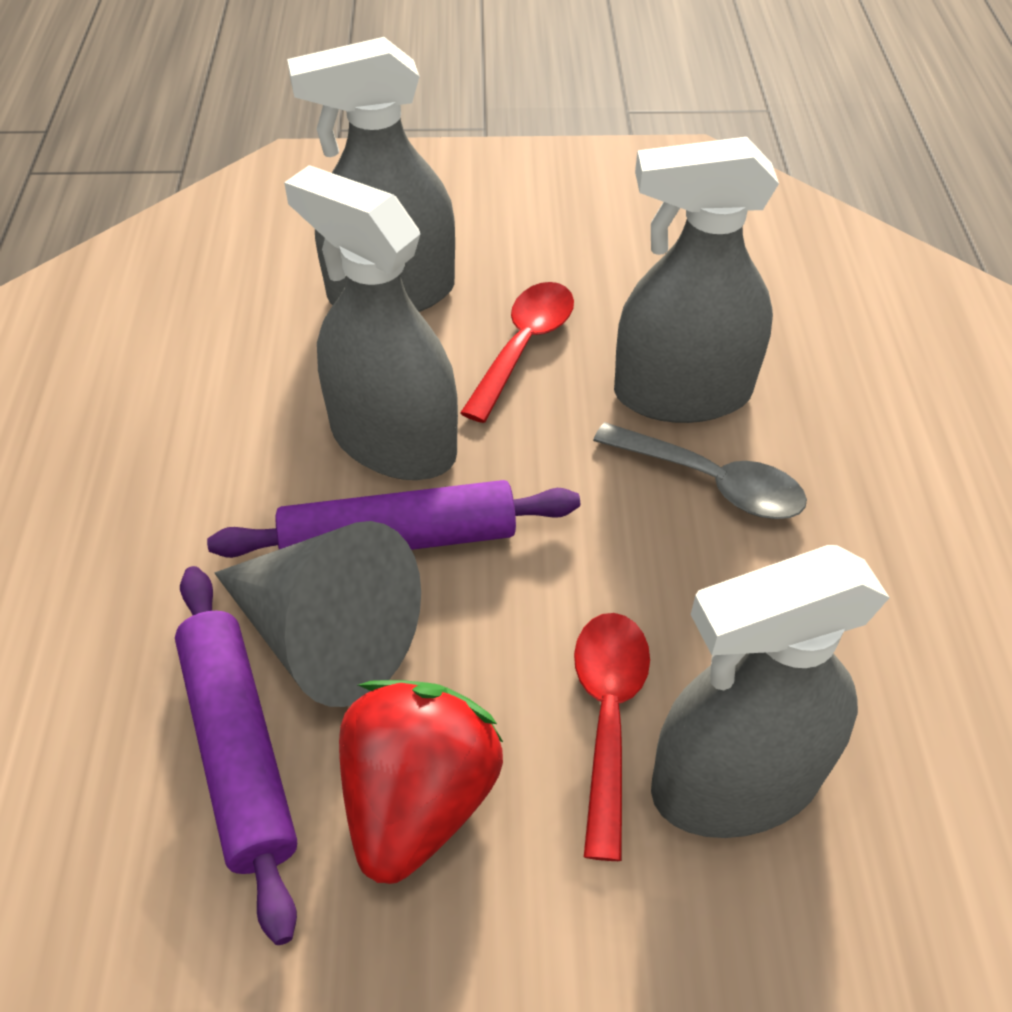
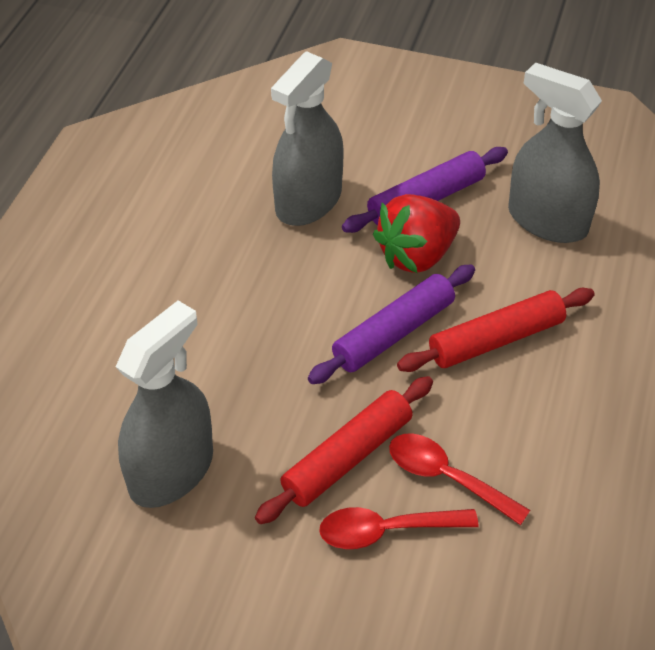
grey cone: [215,521,421,707] = 1 -> none = 0
grey spoon: [593,422,807,519] = 1 -> none = 0
grey spray bottle: [284,165,458,480] [287,37,455,312] [614,137,779,423] [651,545,890,838] = 4 -> [116,301,213,508] [271,51,344,226] [508,62,602,243] = 3
red rolling pin: none = 0 -> [255,376,433,524] [397,288,595,372] = 2

